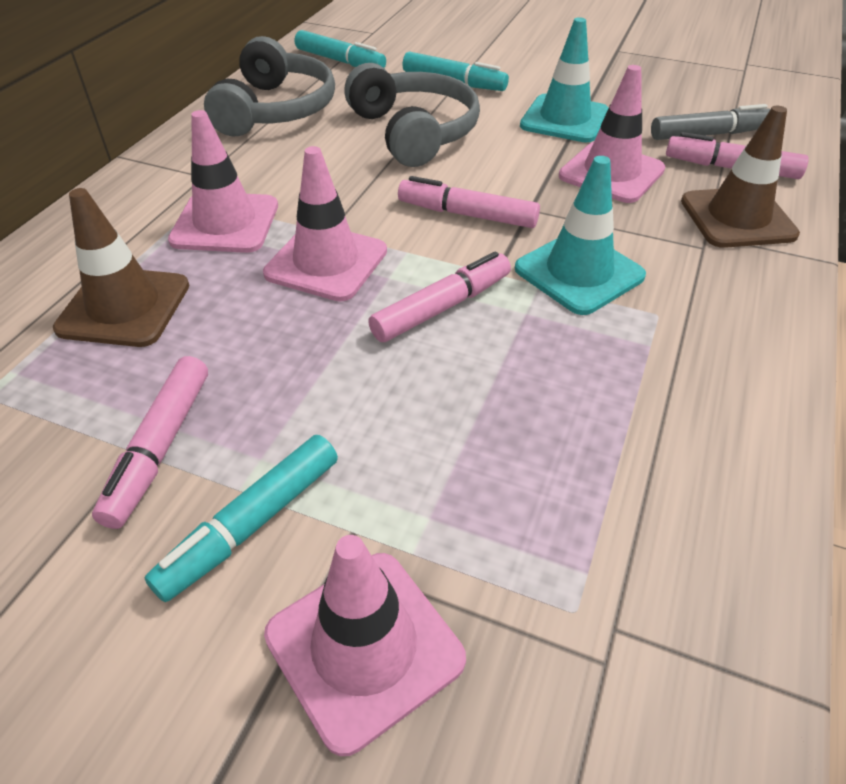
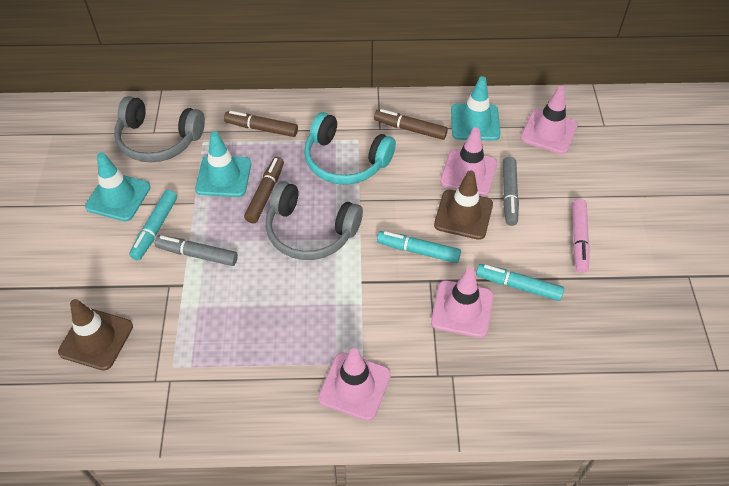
brown marker: none = 0 -> [224,111,298,137] [244,157,284,223] [374,109,448,140] = 3
grey marker: [651,104,770,140] = 1 -> [155,235,238,266] [503,157,519,226] = 2
pink marker: [92,356,208,529] [368,251,511,342] [398,176,540,228] [666,132,809,179] = 4 -> [572,199,590,273] = 1
turquoise headphones: none = 0 -> [304,112,396,185] = 1
turquoise traffic cone: [515,156,646,315] [520,17,608,142] = 2 -> [85,152,151,221] [195,131,251,197] [451,76,501,141] = 3

